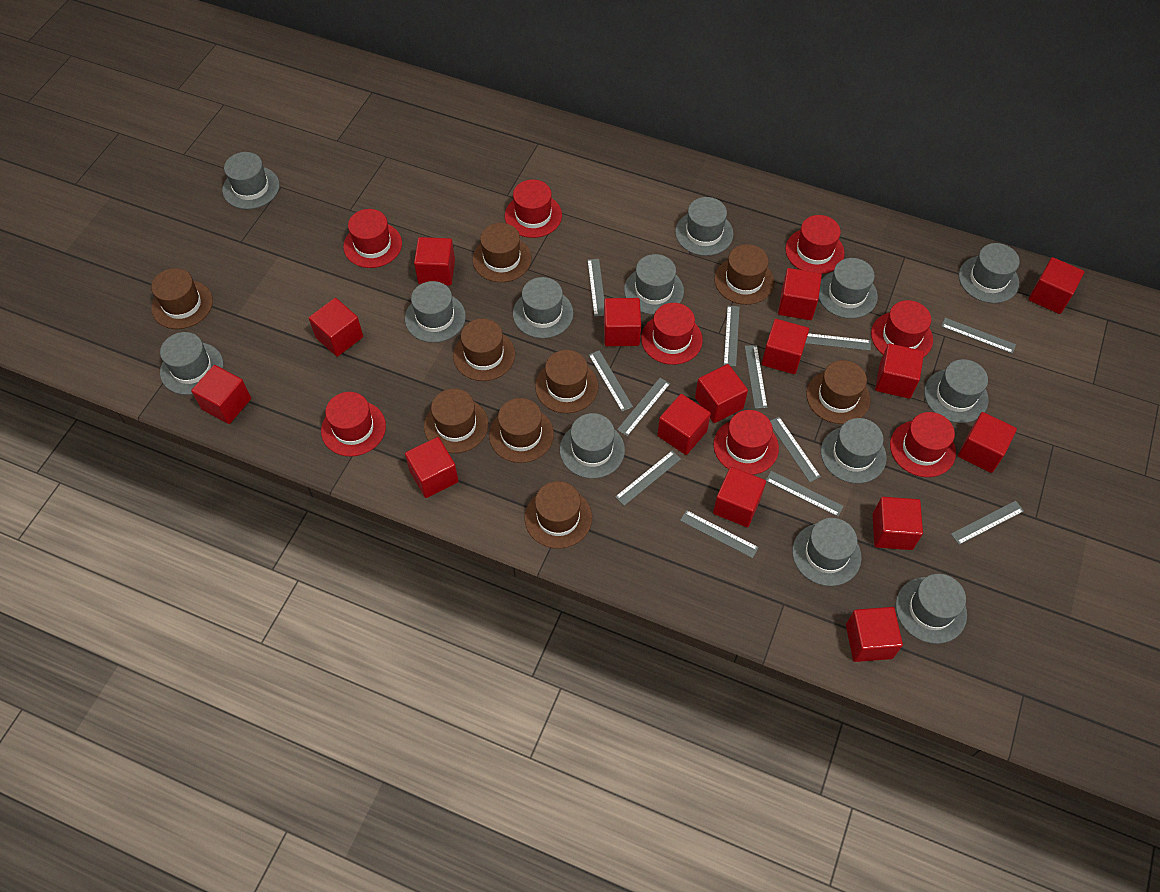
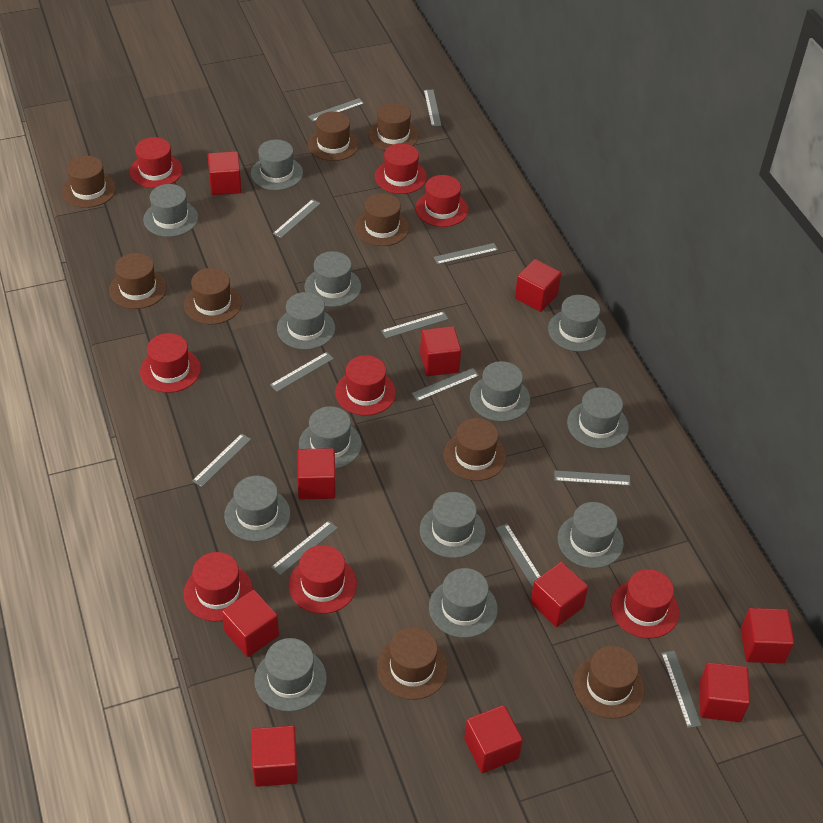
red cube: [191,365,251,424] [309,298,363,357] [405,437,459,498] [414,237,455,286] [604,298,641,346] [657,394,711,455] [695,364,748,423] [713,467,766,528] [761,319,809,374] [778,268,822,320] [846,607,903,662] [873,497,923,550] [875,343,924,399] [958,412,1017,473] [1028,257,1084,314] = 15 -> [208,151,242,195] [222,590,279,657] [251,726,298,787] [297,448,336,499] [420,326,461,376] [464,705,523,773] [515,259,561,312] [530,562,588,627] [699,662,750,722] [741,608,794,663] = 10

